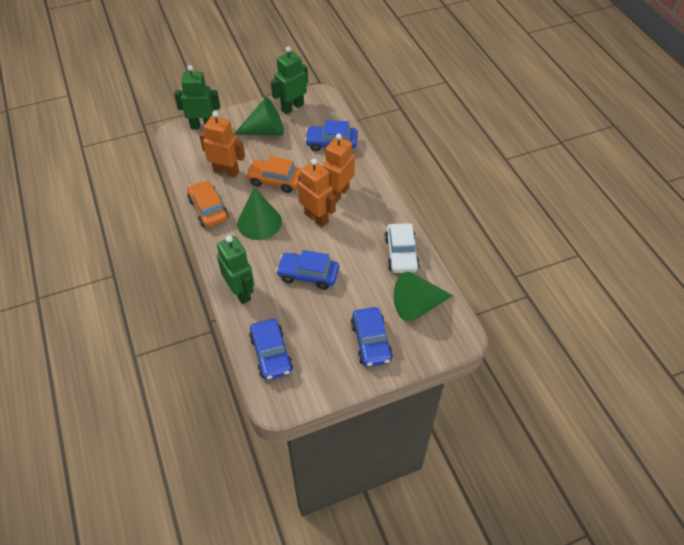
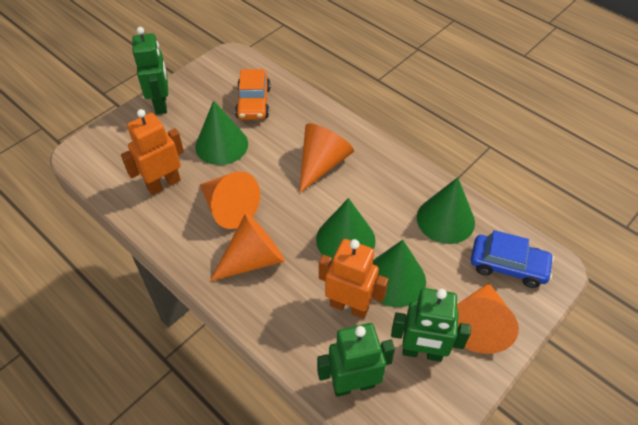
blue car: [249,319,293,380] [276,250,339,290] [305,120,358,151] [351,307,393,367] = 4 -> [471,230,554,288] = 1
green cone: [234,97,284,135] [237,187,282,240] [394,272,453,322] = 3 -> [195,100,248,165] [316,198,376,260] [373,240,426,307] [417,177,475,244] = 4
orange car: [187,180,228,227] [246,156,301,193] = 2 -> [235,69,271,120] = 1
orange cone: none = 0 -> [200,171,260,229] [210,213,285,281] [299,123,354,193] [457,283,519,354] = 4
orange robot: [199,111,245,178] [297,159,336,227] [323,134,355,203] = 3 -> [121,109,184,195] [319,239,388,319] = 2
white car: [385,223,420,273] = 1 -> none = 0

